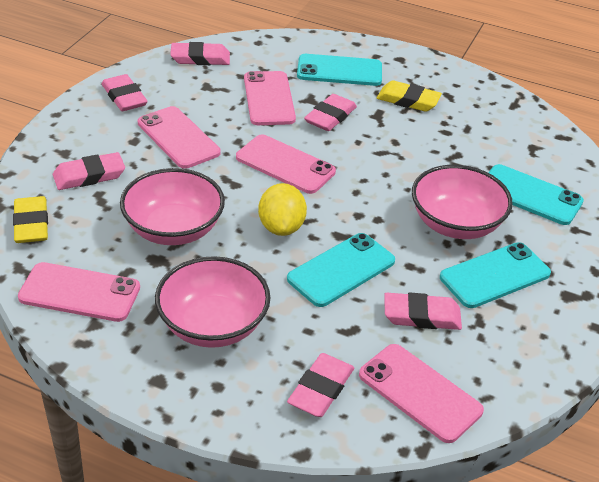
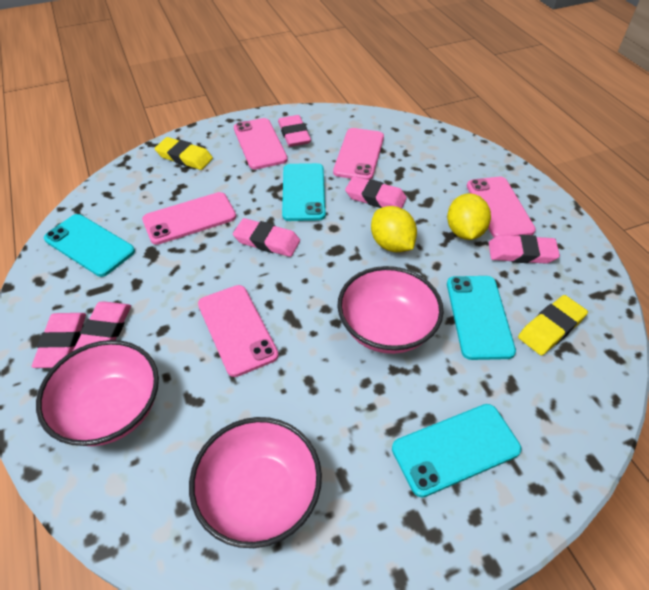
yellow lemon: [258,183,307,236] = 1 -> [371,206,417,252] [447,193,491,240] = 2

